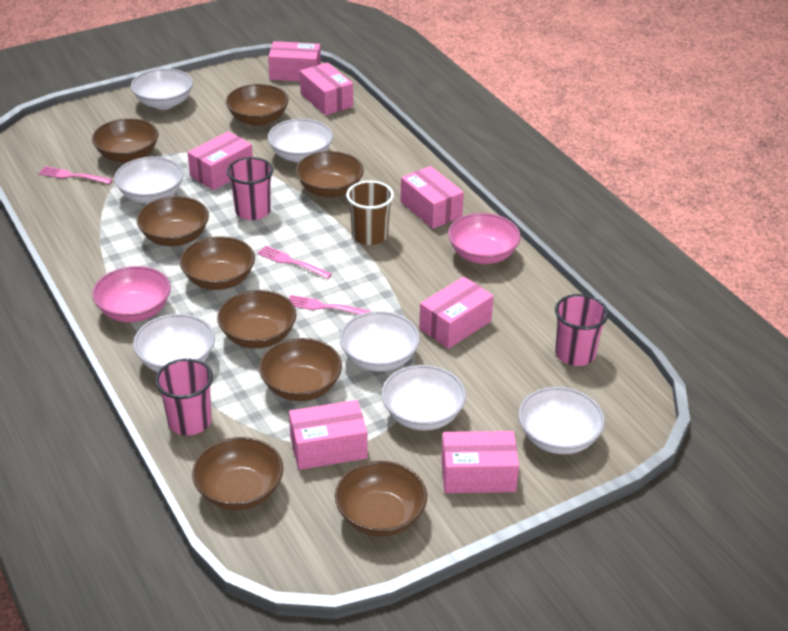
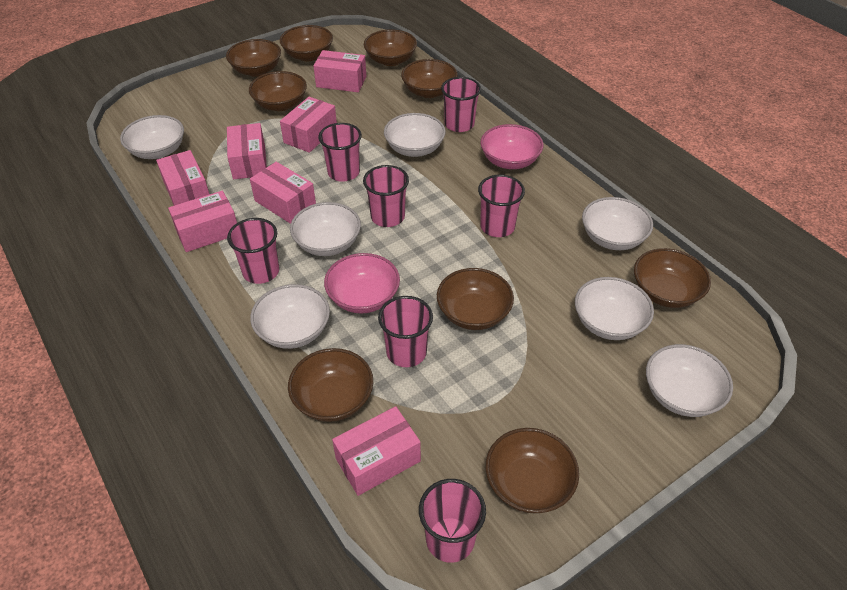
brown cup: [346,181,394,245] = 1 -> none = 0
pink cup: [155,358,213,436] [227,157,273,220] [555,294,609,366] = 3 -> [227,218,280,284] [318,123,362,182] [363,165,409,227] [378,296,433,367] [419,479,486,563] [441,77,481,132] [478,175,525,237] = 7
pink fork: [38,166,112,184] [257,246,332,279] [288,295,372,315] = 3 -> none = 0

